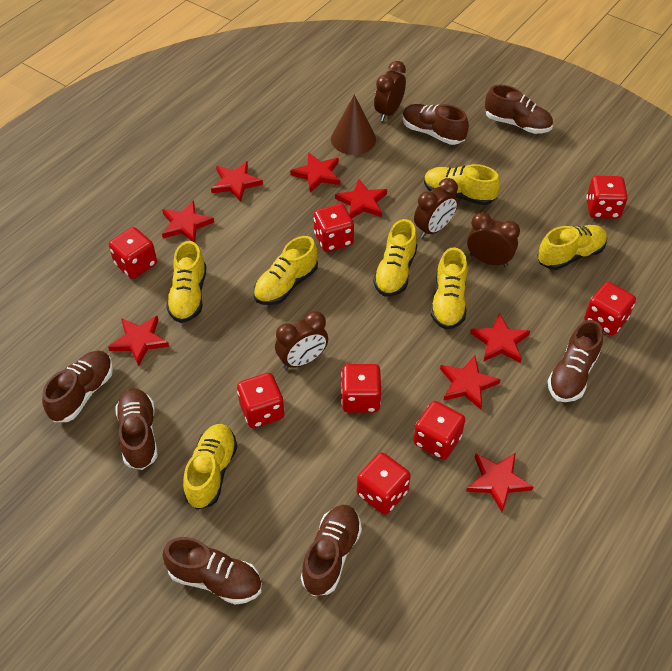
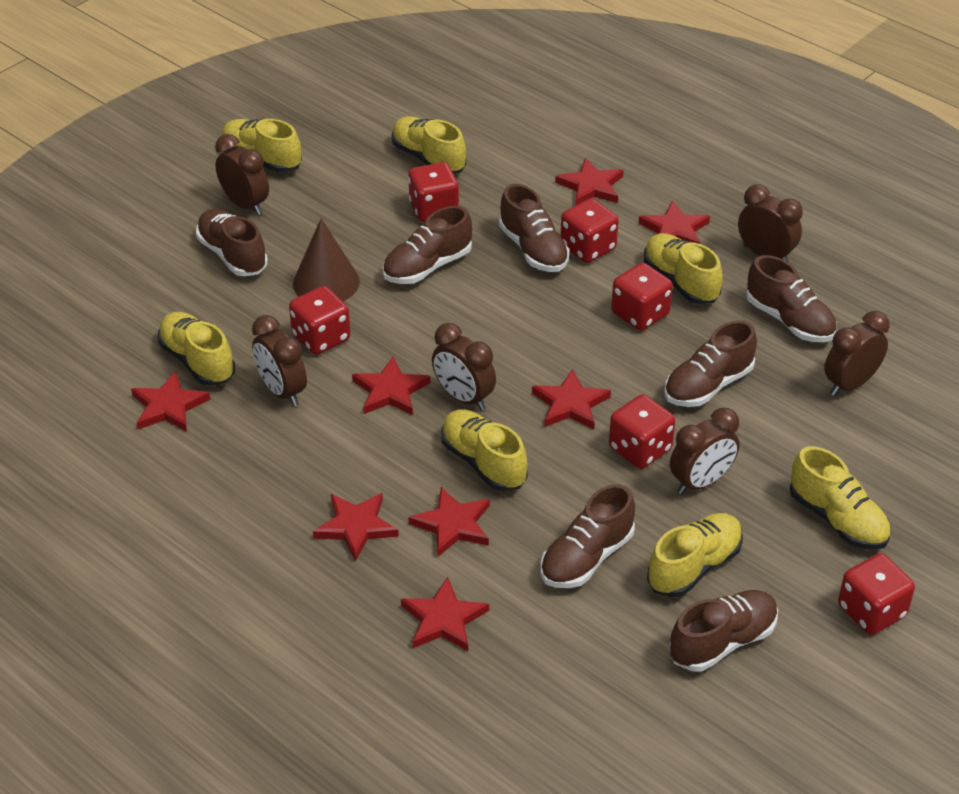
brown clock: [275,311,328,369] [374,61,406,121] [414,178,458,238] [467,212,520,267] = 4 -> [215,134,269,215] [252,315,307,406] [432,323,496,410] [670,408,739,494] [738,184,803,263] [824,311,889,396] = 6
red dice: [109,227,157,279] [237,373,284,428] [314,204,354,252] [341,364,381,413] [357,452,411,515] [413,401,465,460] [584,282,636,336] [586,176,628,219] = 8 -> [289,286,350,355] [408,162,459,222] [561,198,619,263] [609,394,675,469] [611,263,673,331] [838,553,915,635] = 6

